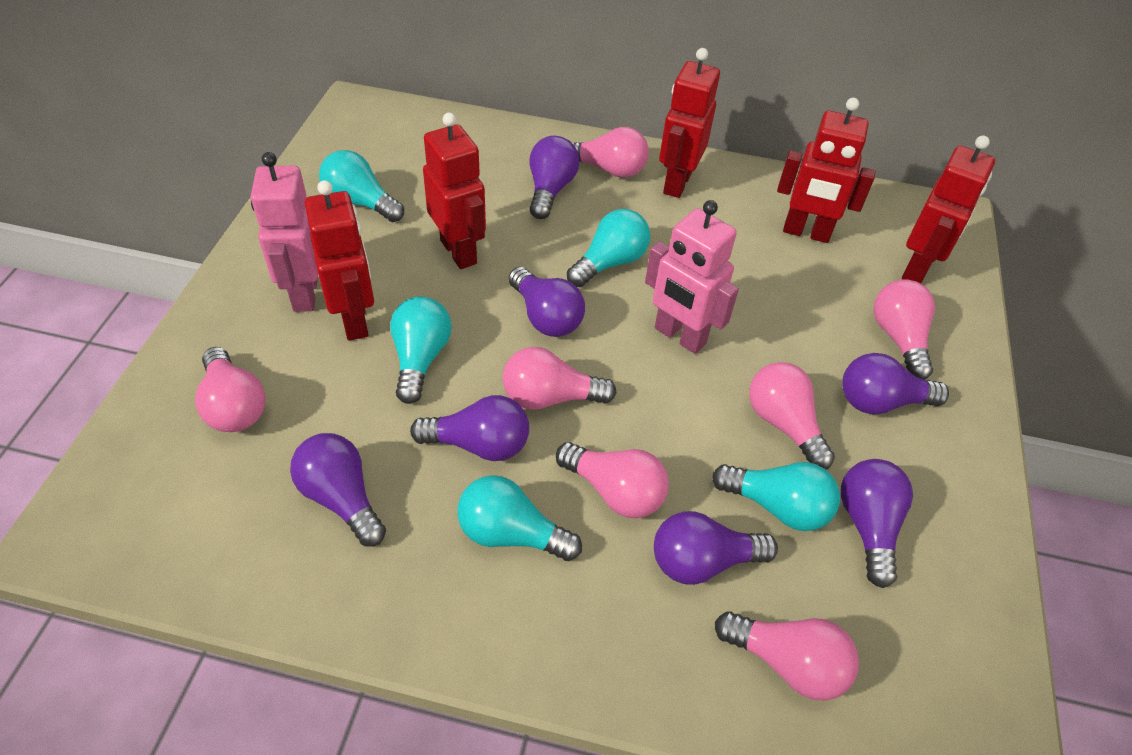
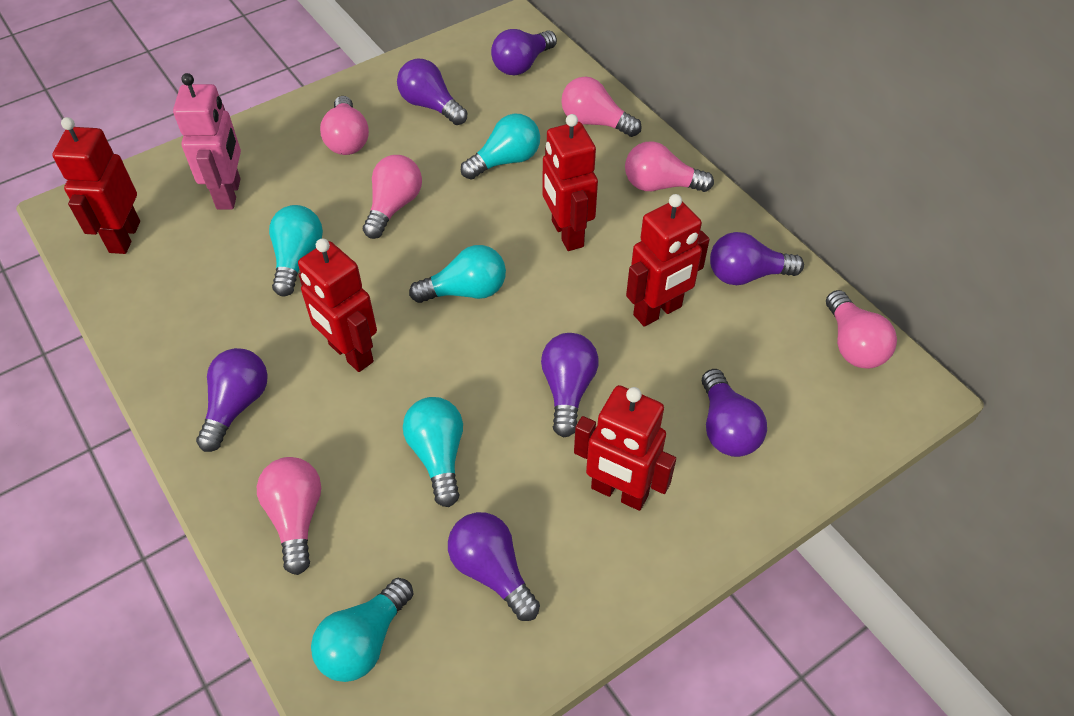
pink light bulb: [195,347,266,432] [503,347,616,410] [556,442,669,518] [572,127,649,178] [715,611,859,700] [749,362,835,469] [874,279,935,380] = 7 -> [257,457,321,575] [320,96,369,155] [363,155,422,239] [561,76,642,137] [625,141,714,192] [826,290,897,369] = 6
pink robot: [251,152,318,312] [645,200,739,354] = 2 -> [173,73,241,210] = 1

